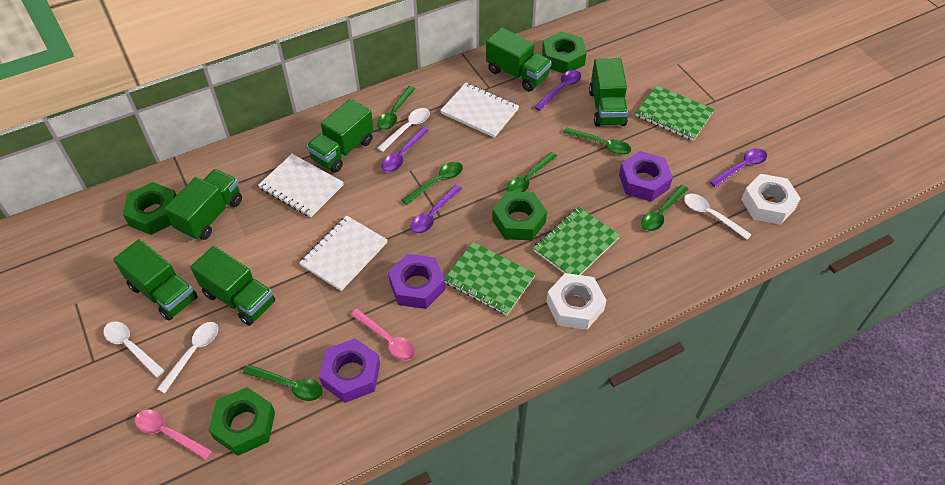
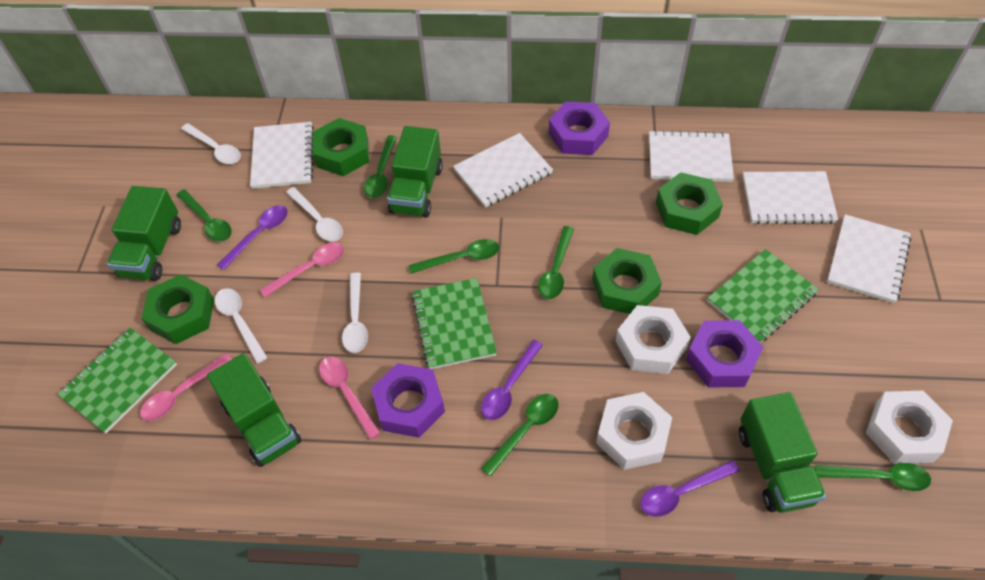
green truck: [113,239,198,321] [164,169,242,240] [190,246,275,326] [306,99,374,173] [486,28,552,91] [589,58,628,127] = 6 -> [107,186,181,281] [207,353,301,467] [387,126,443,217] [739,392,826,513] = 4
pink spoon: [135,409,213,460] [351,309,415,361] = 2 -> [140,353,232,421] [260,243,344,297] [319,357,381,440] = 3
purple spoon: [382,127,429,172] [411,185,462,234] [534,70,581,111] [710,148,767,187] = 4 -> [217,205,288,270] [481,340,543,420] [640,460,739,517] = 3
white notebook: [258,154,344,217] [299,215,387,291] [440,83,519,138] = 3 -> [250,122,314,189] [453,133,553,208] [649,130,734,182] [743,171,838,224] [827,214,911,303] = 5
white nut: [546,273,606,330] [741,174,801,225] = 2 -> [596,392,672,470] [615,305,691,374] [866,391,953,464] = 3

